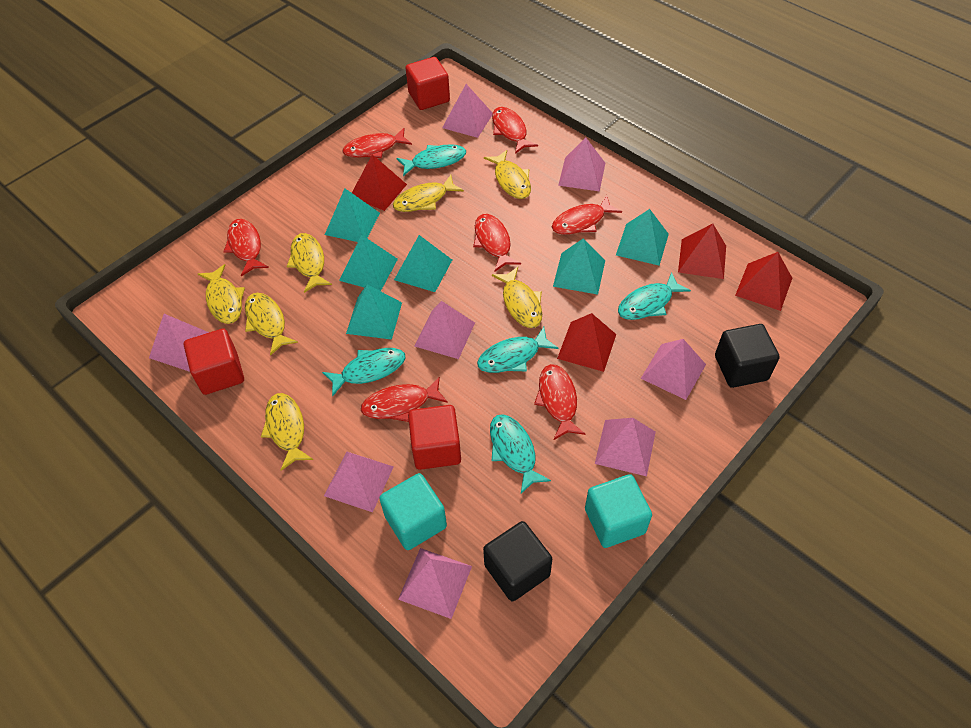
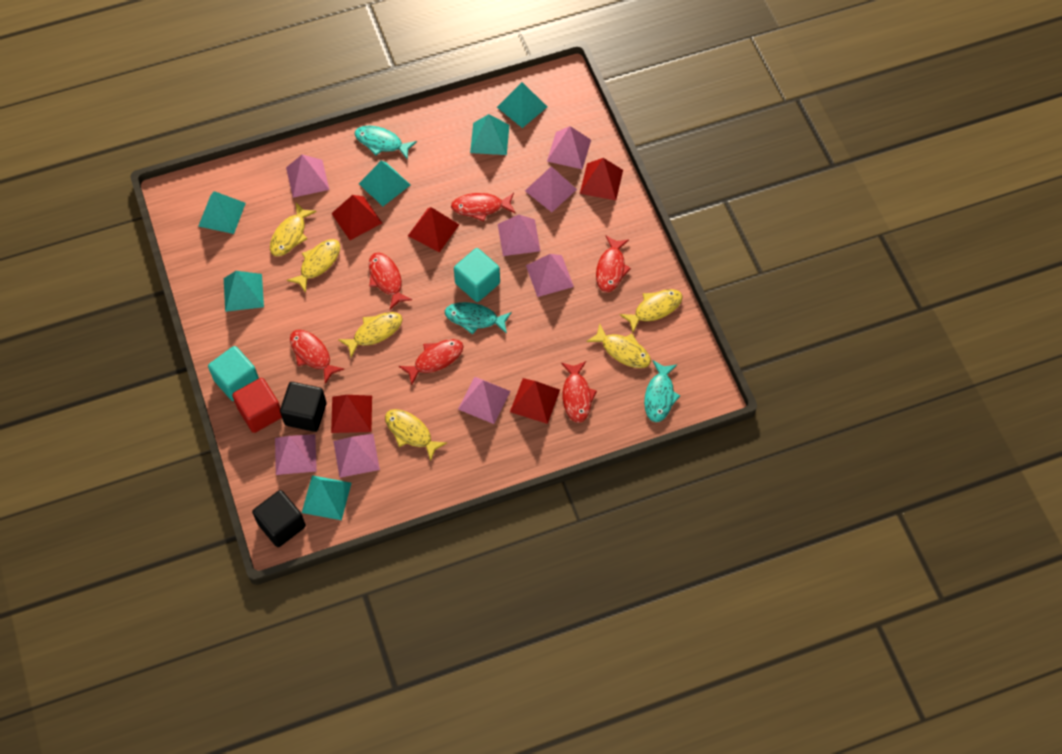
red cube: [184,328,244,395] [406,57,450,110] [408,405,461,470] = 3 -> [232,378,282,433] = 1
red fish: [223,219,269,276] [343,128,412,158] [361,376,448,422] [473,214,521,272] [492,107,538,154] [534,364,585,440] [552,195,622,235] = 7 -> [290,330,344,384] [369,253,412,309] [399,339,464,385] [451,193,515,221] [561,361,597,423] [596,235,631,292] = 6
red pyramid: [352,154,407,211] [557,313,616,372] [678,223,726,279] [735,252,792,311] = 4 -> [331,195,382,240] [331,395,372,433] [408,207,459,252] [510,378,560,424] [580,158,623,200] = 5
turquoise fish: [322,348,405,397] [396,144,466,176] [477,327,559,373] [490,414,551,494] [618,272,691,320] = 5 -> [355,126,417,160] [445,302,512,335] [644,361,680,422] = 3
yellow fish: [198,264,245,324] [245,293,298,356] [261,393,313,471] [286,233,332,293] [393,175,464,212] [484,150,531,199] [492,267,542,328] = 7 -> [270,203,317,257] [287,239,340,293] [338,312,402,357] [385,409,447,461] [586,324,651,368] [619,289,683,332] = 6

